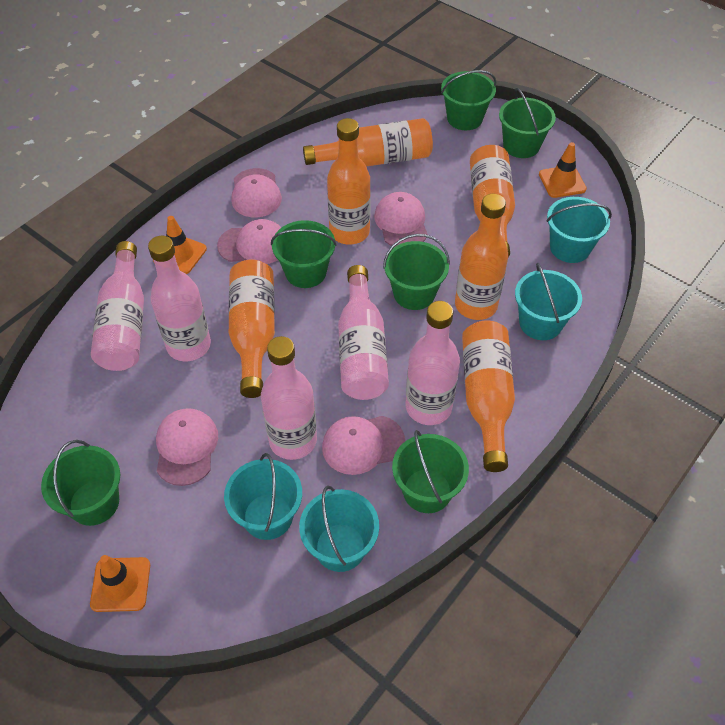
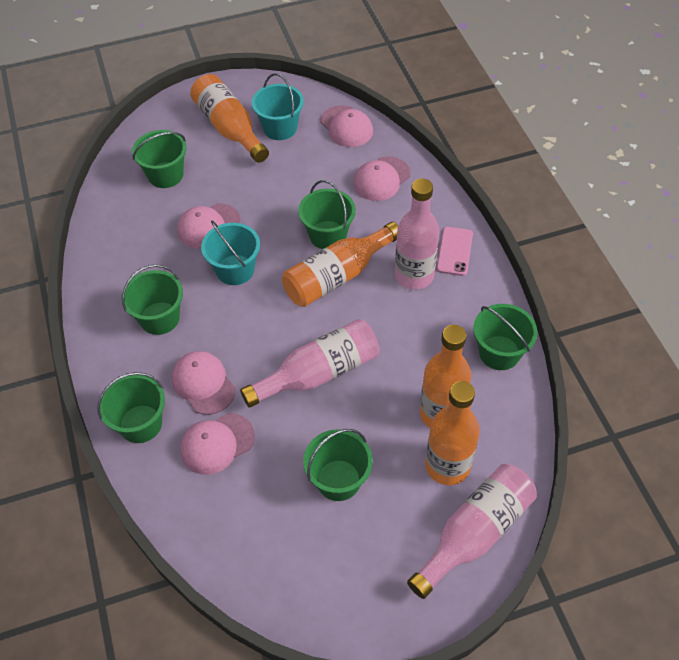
orange bottle: [228,259,275,398] [303,118,433,167] [327,118,371,245] [455,194,508,320] [462,320,515,472] [470,145,515,257] = 6 -> [190,74,269,163] [282,222,398,307] [420,325,472,428] [425,381,480,485] = 4
orange traffic cone: [90,555,150,612] [153,216,207,274] [539,142,587,198] = 3 -> none = 0
pink bottle: [91,241,144,371] [148,236,211,362] [261,336,317,460] [338,265,389,400] [406,301,460,425] = 5 -> [240,319,379,408] [395,179,440,290] [407,464,537,599] = 3
pink phone: none = 0 -> [436,227,473,276] = 1
turquoise bucket: [224,453,302,540] [299,486,379,572] [515,263,582,340] [546,197,612,263] = 4 -> [201,221,260,285] [252,73,304,140] = 2

